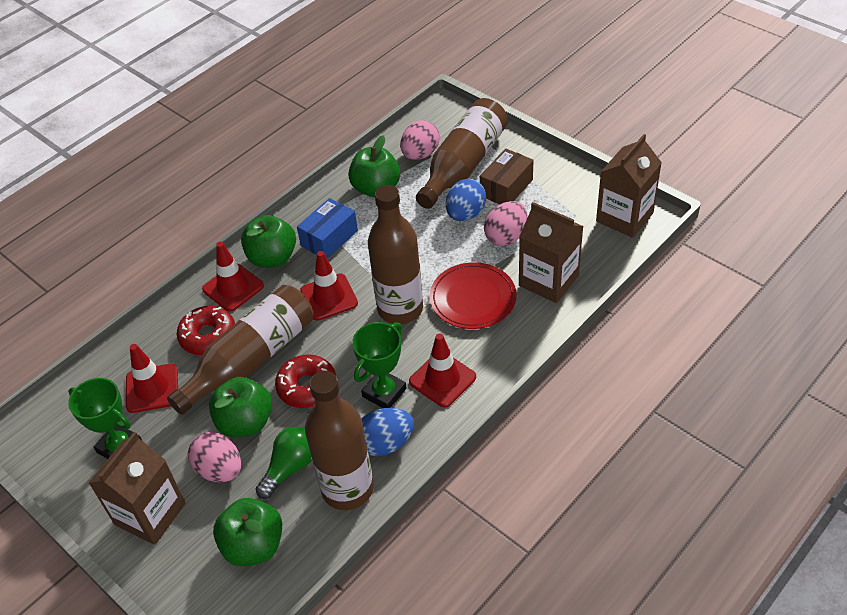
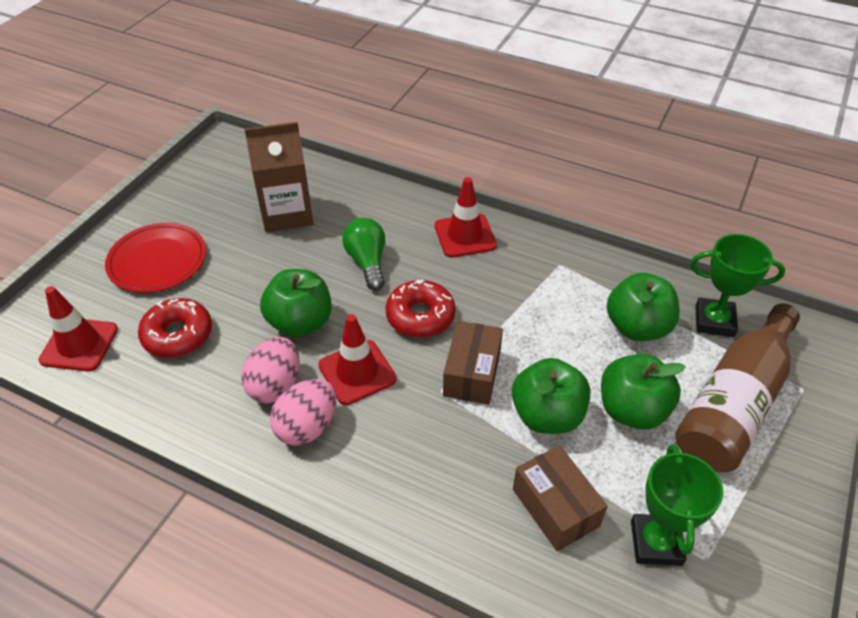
blue box: [297,198,358,259] = 1 -> none = 0
blue egg: [362,408,414,456] [446,179,486,221] = 2 -> none = 0
brown bottle: [167,285,313,415] [305,371,374,510] [368,185,423,324] [416,98,508,209] = 4 -> [675,303,800,473] = 1
brown box: [480,148,534,204] = 1 -> [443,321,503,405] [513,445,608,551] = 2
brown carton: [89,432,186,545] [519,202,584,303] [596,134,662,238] = 3 -> [245,122,313,232] = 1
pink egg: [188,432,241,482] [400,120,439,160] [484,201,527,246] = 3 -> [241,337,300,403] [270,379,336,445] = 2
red traffic cone: [126,344,178,413] [202,242,264,312] [300,251,358,321] [409,333,476,407] = 4 -> [39,286,118,372] [318,314,397,405] [435,177,497,258] = 3

